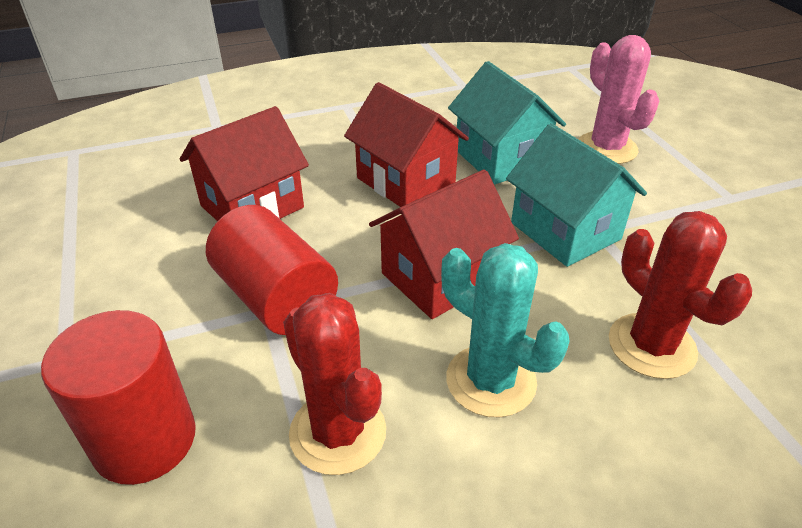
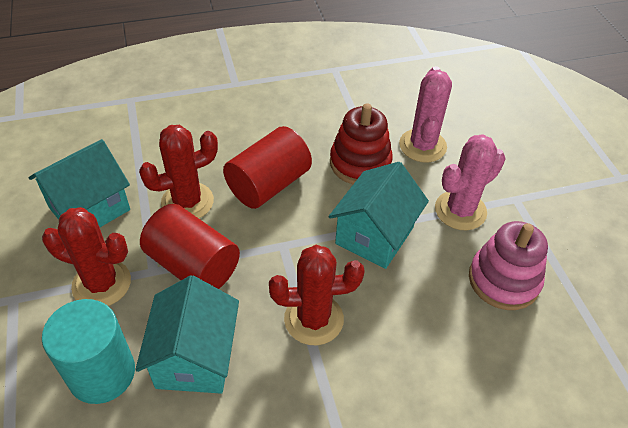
pink cactus: [578,35,659,164] = 1 -> [399,66,452,162] [435,134,505,230] = 2
pink stacking toy: none = 0 -> [469,221,548,310] = 1
red cactus: [283,293,386,475] [609,211,752,379] = 2 -> [42,207,131,306] [139,125,218,218] [269,245,365,345] = 3
red house: [180,106,309,221] [344,82,469,207] [369,169,519,319] = 3 -> none = 0
red stacking toy: none = 0 -> [330,103,393,184] = 1
turquoise cactus: [441,243,570,418] = 1 -> none = 0
turquoise cylinder: none = 0 -> [42,299,135,404] = 1
turquoise house: [448,61,566,185] [506,123,647,267] = 2 -> [29,139,130,227] [135,275,239,394] [329,162,429,269] = 3

